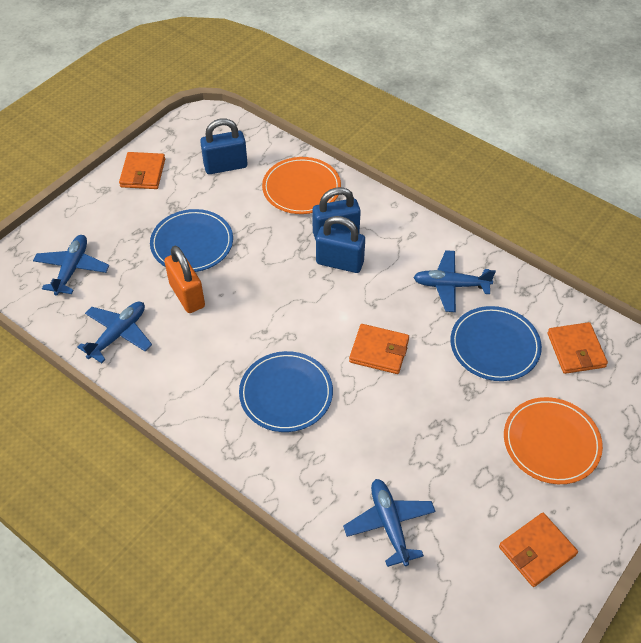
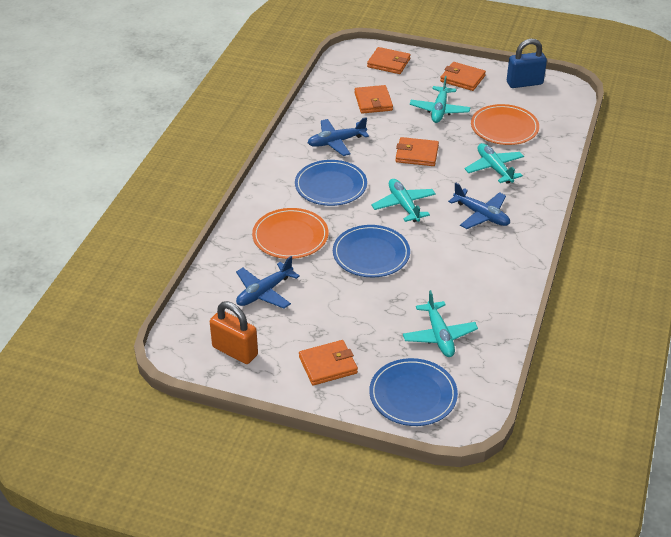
blue padlock: [200,118,248,174] [312,187,361,240] [316,216,365,273] = 3 -> [507,39,547,88] = 1
blue plane: [33,235,109,296] [77,302,152,363] [343,479,436,567] [413,250,496,312] = 4 -> [236,256,300,309] [308,117,369,156] [448,182,510,229] = 3
orange wallet: [119,152,165,189] [349,324,409,374] [499,513,578,587] [547,322,608,374] = 4 -> [299,340,358,386] [355,85,393,114] [367,47,411,74] [395,137,439,166] [440,62,486,91] = 5
turquoise plane: none = 0 -> [371,179,436,222] [403,290,478,357] [410,76,471,123] [465,143,524,184] = 4

